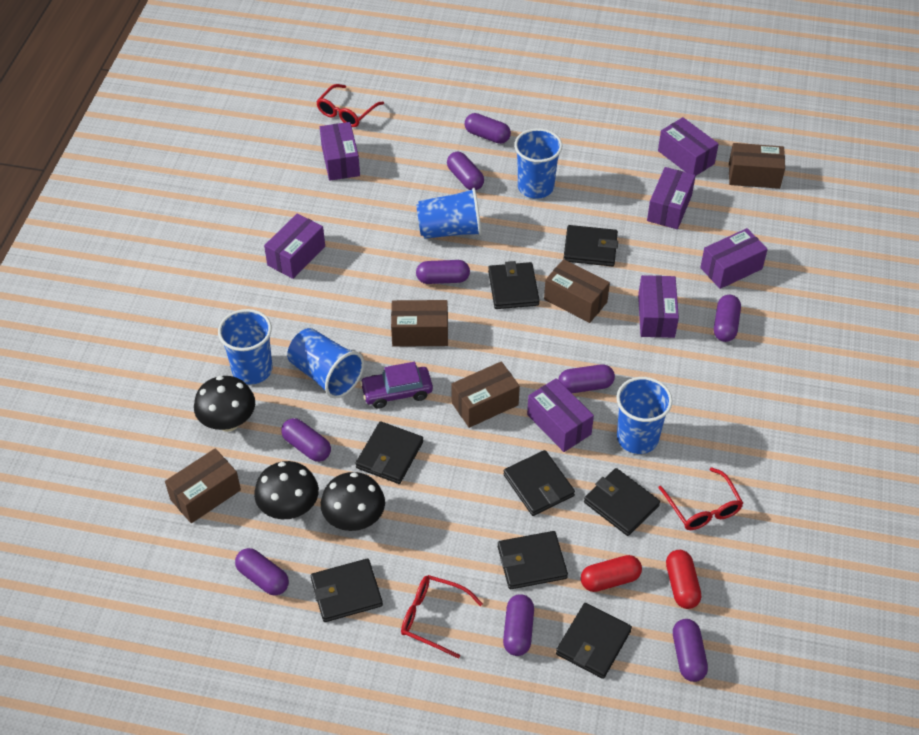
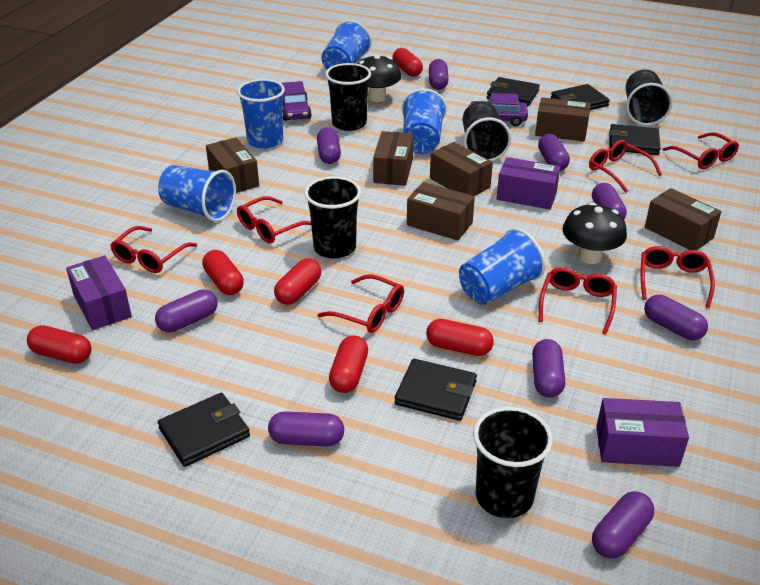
black cup: none = 0 -> [304,176,361,258] [325,63,371,131] [463,101,511,161] [473,407,553,518] [626,69,673,126] = 5
black mushroom: [194,376,255,432] [254,461,319,519] [321,472,385,531] = 3 -> [357,55,402,102] [562,203,627,264] = 2
black wallet: [311,559,383,622] [355,421,423,484] [488,261,540,309] [498,531,568,589] [503,450,575,516] [556,603,632,679] [564,225,618,266] [584,468,660,536] = 8 -> [158,393,250,467] [395,359,477,421] [487,77,540,106] [551,84,610,110] [609,124,661,155] = 5
brown box: [165,448,241,523] [391,300,448,347] [451,361,520,428] [544,259,610,323] [729,143,785,189] = 5 -> [206,137,259,193] [373,131,414,186] [407,182,475,241] [430,142,493,196] [535,97,591,142] [645,188,721,250] = 6
purple box: [264,213,325,279] [320,122,360,181] [527,378,594,452] [638,275,679,338] [647,167,696,229] [658,117,719,176] [700,228,768,289] = 7 -> [66,255,132,330] [497,157,560,209] [596,398,689,467] = 3
purple car: [360,362,433,409] = 1 -> [282,81,312,121] [469,93,528,126] = 2
red capsule: [581,555,642,592] [666,550,701,609] = 2 -> [27,325,92,364] [202,250,244,295] [274,258,321,305] [329,335,368,393] [393,48,423,77] [426,319,494,356] = 6
red glasses: [316,84,384,127] [401,575,483,659] [658,467,743,530] = 3 -> [110,226,197,273] [237,196,311,243] [317,274,404,333] [539,267,617,335] [589,140,662,193] [641,246,715,308] [663,132,739,169] = 7

